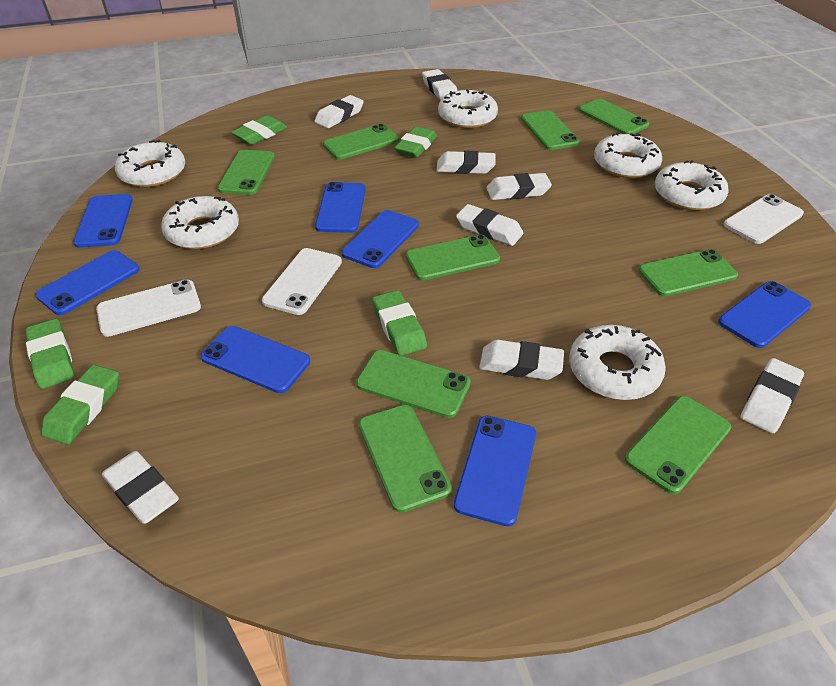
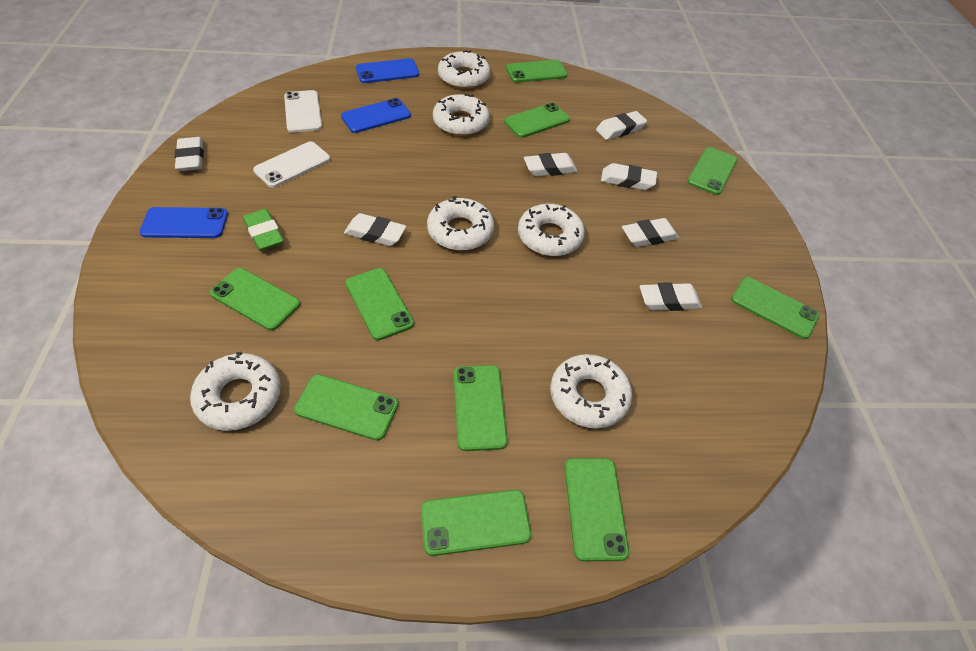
blue phone: [35,250,140,315] [73,194,133,248] [200,326,310,393] [315,182,365,233] [341,210,419,268] [454,416,536,526] [718,281,811,348] = 7 -> [139,207,228,238] [341,98,411,133] [356,58,419,83] = 3
green eraser: [25,319,74,389] [41,365,119,445] [231,115,287,145] [372,290,427,356] [394,126,437,158] = 5 -> [243,209,284,251] = 1
green phone: [218,150,275,195] [323,124,399,160] [356,350,471,418] [359,405,452,513] [406,234,500,281] [521,110,580,150] [579,99,649,134] [625,396,731,494] [638,249,738,296] = 9 -> [210,268,300,331] [294,374,398,441] [345,268,414,340] [421,490,531,556] [454,365,507,451] [504,103,570,138] [506,60,568,83] [565,458,629,561] [687,147,737,195] [731,277,819,339] = 10
white eraser: [102,451,179,524] [315,95,364,128] [422,69,457,100] [436,151,496,174] [456,204,523,246] [479,340,564,380] [486,173,552,200] [741,358,804,433] = 8 -> [174,137,204,171] [344,213,406,246] [524,153,577,177] [596,111,647,140] [601,163,657,190] [622,218,679,247] [640,282,702,311] = 7
white phone: [96,280,201,337] [262,248,342,315] [723,194,804,244] = 3 -> [253,142,330,188] [284,90,322,133] = 2

